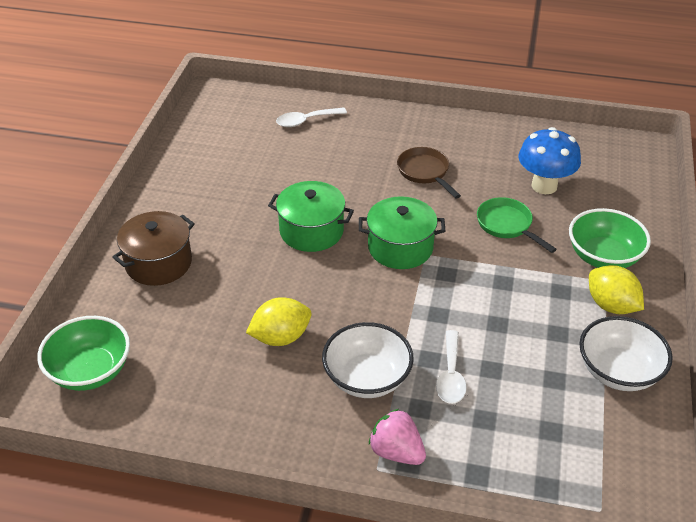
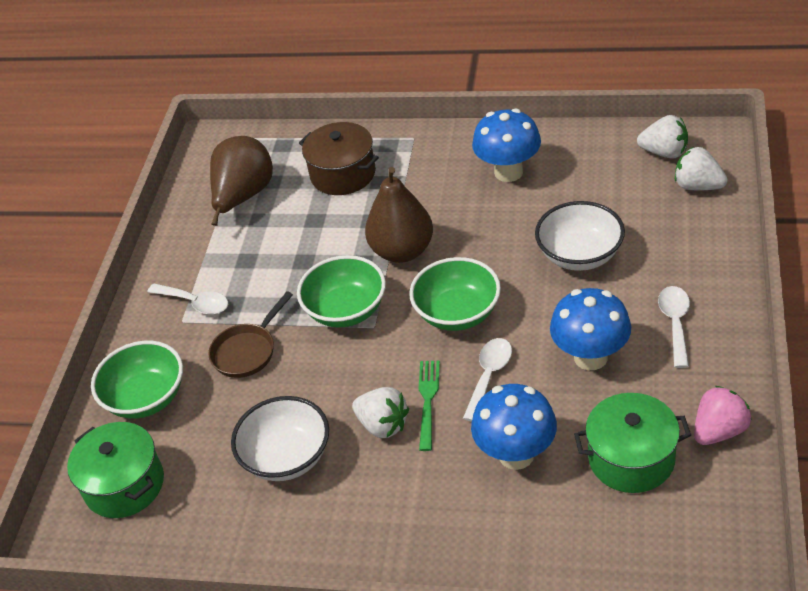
blue mushroom: [519,127,581,194] = 1 -> [471,384,557,470] [472,109,541,182] [550,288,631,370] = 3
brown pear: none = 0 -> [210,136,273,226] [365,167,433,263] = 2
green bowl: [37,316,130,391] [569,208,651,268] = 2 -> [91,341,183,419] [297,255,386,327] [409,257,501,331] = 3
green fork: none = 0 -> [419,360,440,451] = 1
green pan: [477,197,557,253] = 1 -> none = 0
white spoon: [276,107,347,127] [436,330,467,404] = 2 -> [147,283,228,315] [463,338,512,422] [658,286,690,368] = 3
white strawberry: none = 0 -> [352,387,409,438] [637,115,688,159] [675,147,728,190] = 3
yellow lemon: [246,297,312,346] [589,265,644,314] = 2 -> none = 0

